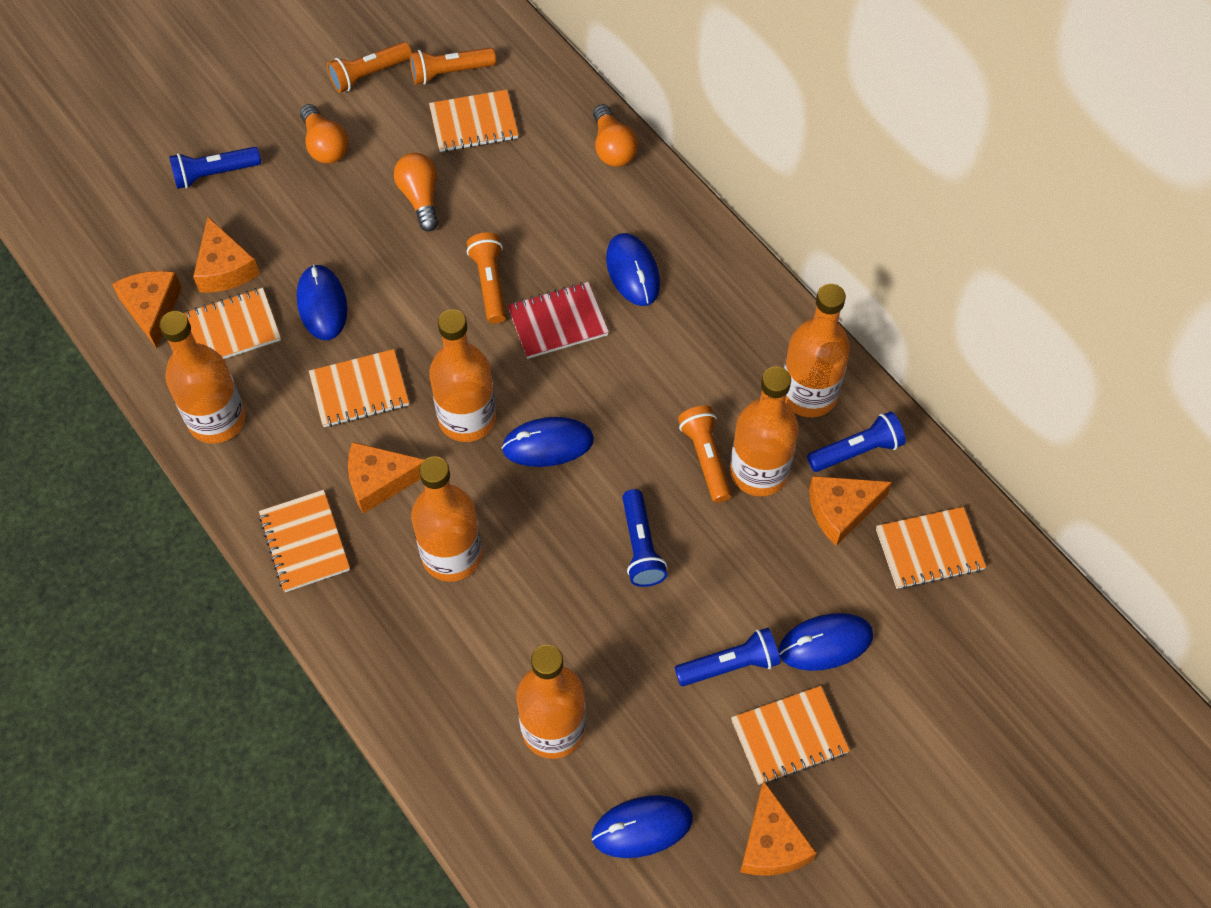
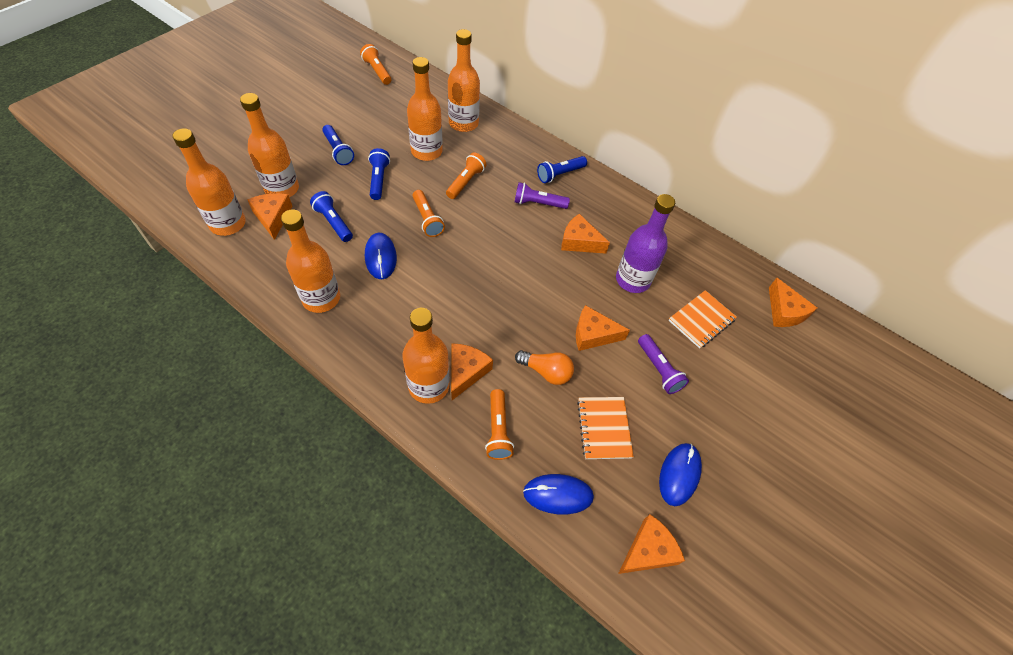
blue mouse: [297,264,347,340] [501,417,594,467] [592,795,693,858] [606,233,660,306] [779,613,873,671] = 5 -> [365,233,397,279] [523,474,594,514] [659,443,702,506] = 3
orange cheese: [112,271,182,348] [193,217,260,292] [348,442,425,514] [740,780,817,876] [809,476,892,546] = 5 -> [247,193,293,240] [451,343,493,400] [561,214,610,254] [576,305,630,351] [618,514,685,574] [769,278,817,327] = 6
orange light bulb: [300,104,349,164] [394,153,438,232] [593,104,638,167] = 3 -> [515,350,574,385] = 1
orange notebook: [183,288,281,359] [259,490,350,592] [309,349,409,427] [429,90,519,152] [731,686,850,785] [876,507,986,589] = 6 -> [577,397,634,459] [669,290,737,348] = 2
purple bottle: none = 0 -> [616,194,675,293] = 1
purple flashlight: none = 0 -> [515,182,570,209] [638,334,689,394] = 2
red notebook: [507,282,609,359] = 1 -> none = 0

